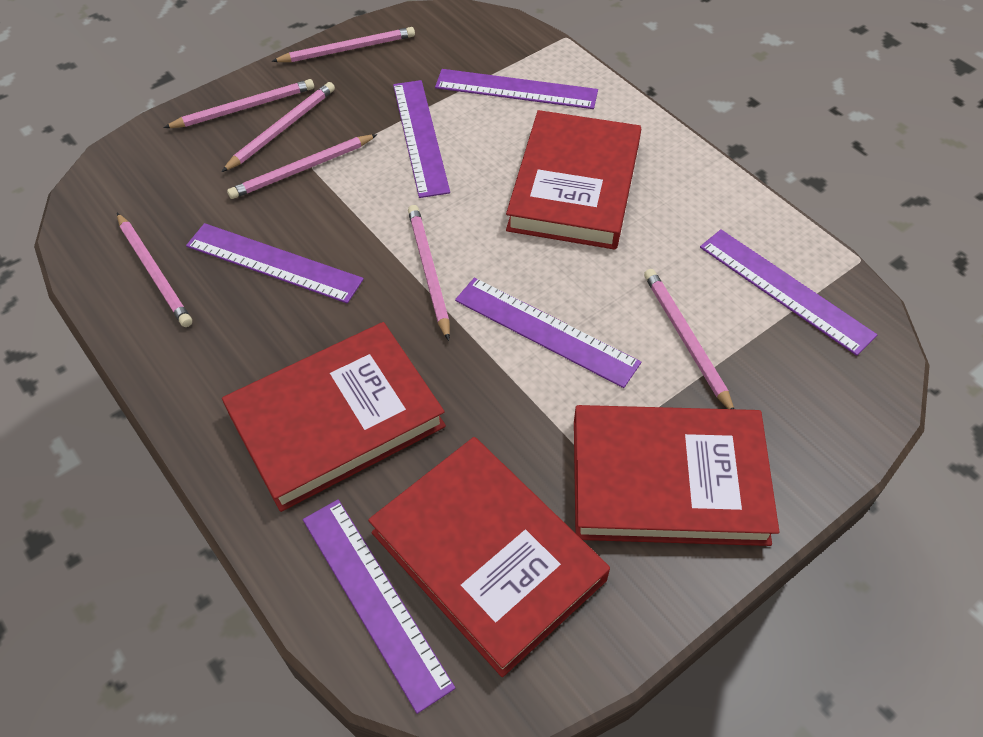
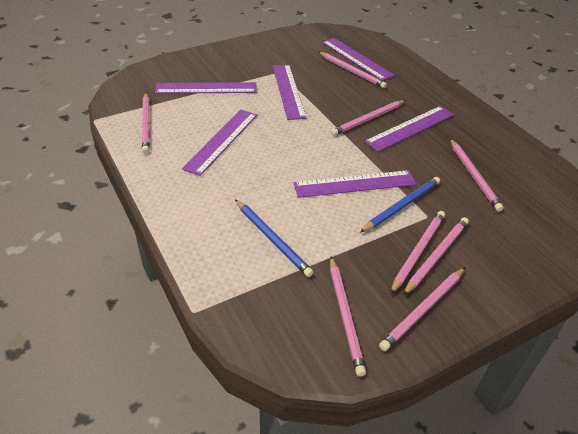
blue pencil: none = 0 -> [235,199,314,277] [360,177,440,233] = 2
pink pencil: [117,213,192,327] [164,79,314,128] [221,82,335,172] [227,134,377,199] [271,27,415,62] [408,205,450,341] [644,269,734,409] = 7 -> [142,93,150,153] [319,52,387,88] [330,257,366,377] [331,100,406,136] [379,267,465,351] [390,211,445,294] [403,217,469,295] [450,139,504,212] = 8
red book: [222,322,446,512] [368,437,610,677] [506,110,641,250] [574,405,779,546] = 4 -> none = 0

